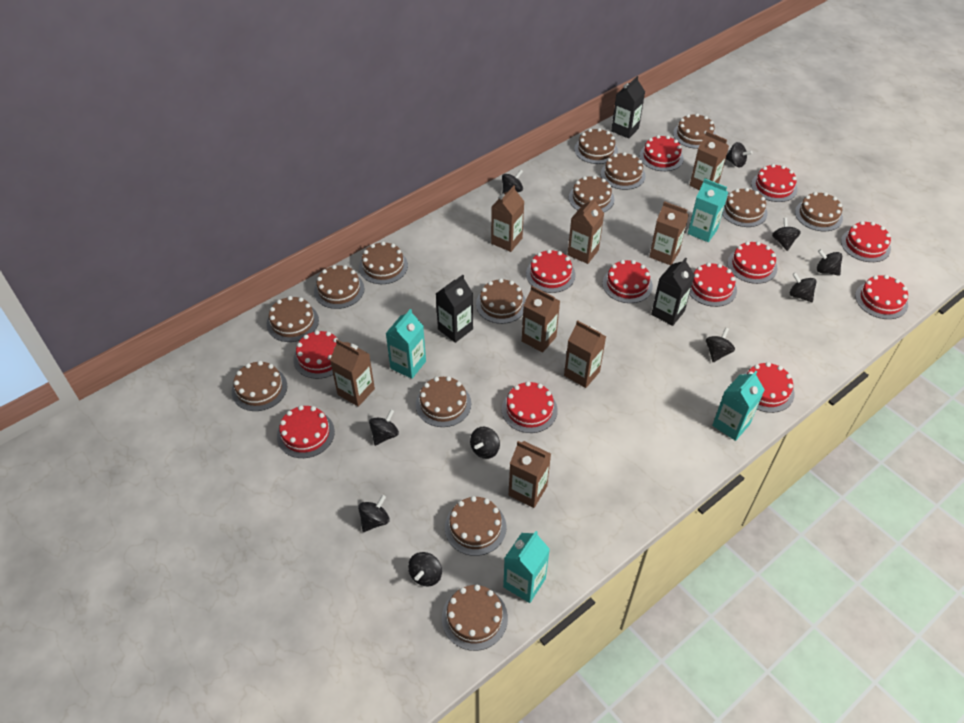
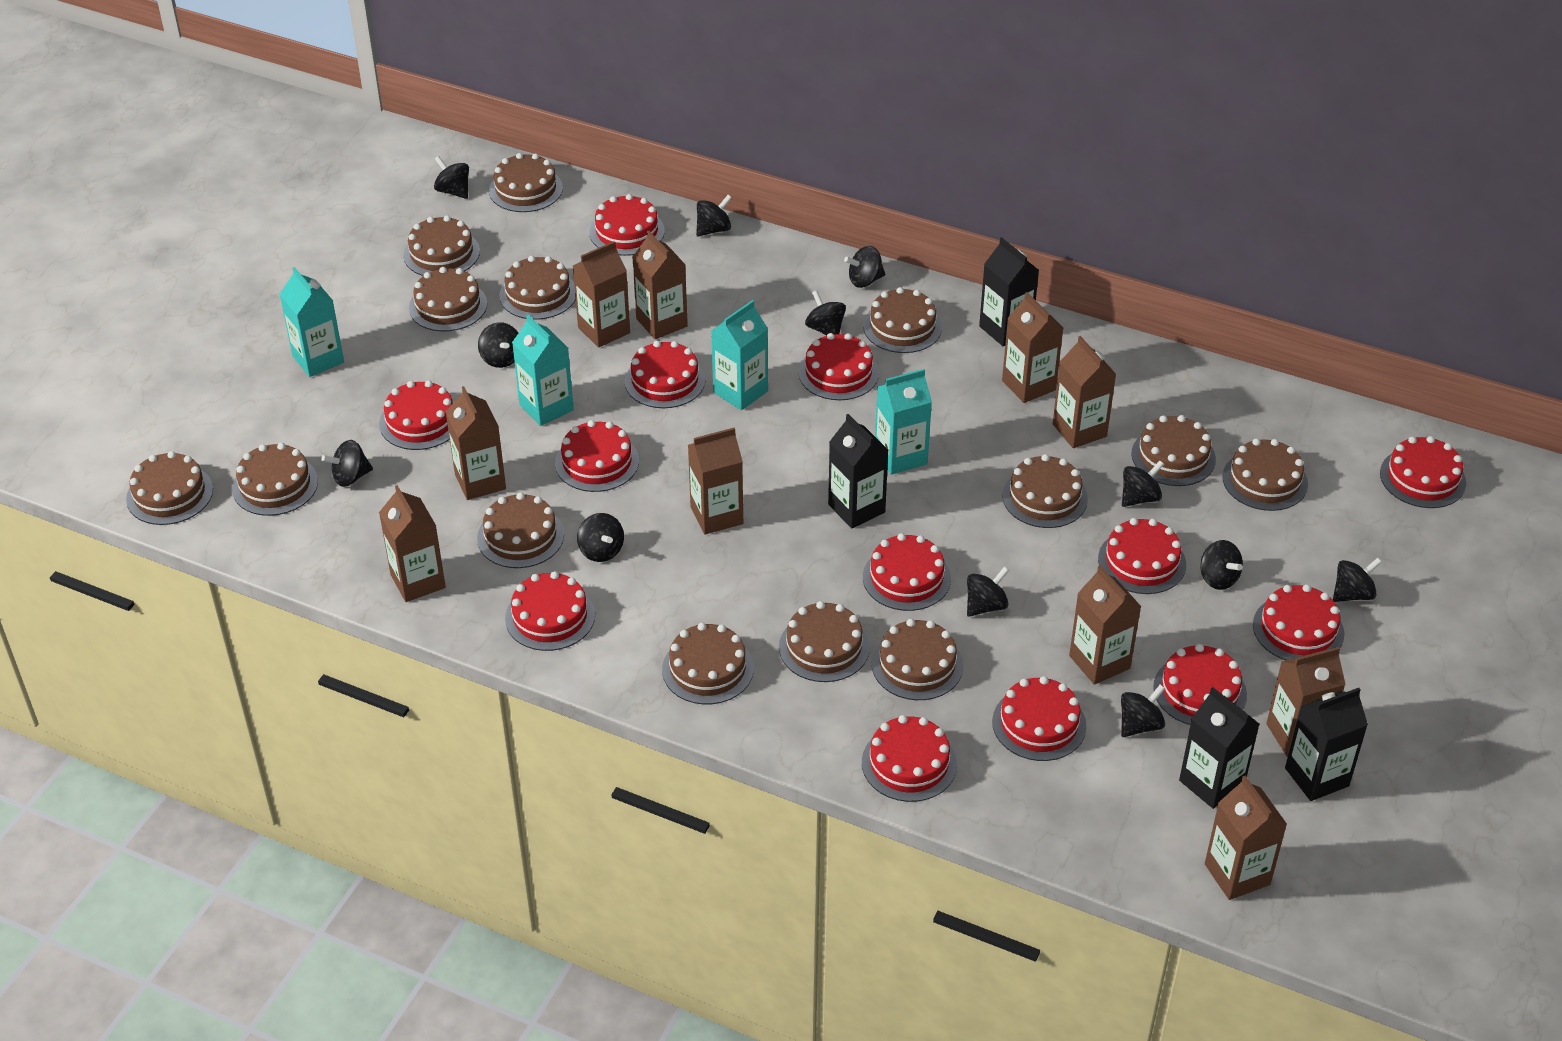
black carton: [436,275,473,343] [611,76,645,139] [651,258,695,326] = 3 -> [828,414,888,529] [979,237,1039,346] [1179,687,1259,809] [1285,688,1368,801] = 4
black spinning top: [358,495,390,532] [369,409,399,446] [408,552,442,586] [470,427,500,459] [502,169,523,194] [706,327,735,362] [726,142,753,167] [772,217,801,251] [790,272,817,302] [817,249,842,276] = 10 -> [321,440,373,487] [434,156,469,199] [478,322,518,368] [577,513,624,562] [696,195,732,237] [805,290,846,335] [844,246,885,288] [967,567,1009,617] [1121,685,1165,737] [1122,460,1164,507] [1200,540,1243,590] [1333,558,1382,602] = 12
brown carton: [330,339,375,407] [491,186,524,252] [509,441,551,508] [522,286,560,353] [564,320,606,388] [568,197,604,264] [649,201,689,265] [689,131,729,190] = 8 -> [379,485,446,602] [446,386,506,500] [573,241,630,348] [632,231,688,339] [688,428,743,535] [1002,292,1063,403] [1053,336,1116,448] [1069,565,1141,685] [1205,776,1287,900] [1266,647,1346,757] = 10
red cake: [277,405,335,458] [293,330,339,379] [502,381,558,433] [526,249,576,293] [602,260,653,303] [639,135,684,171] [689,263,737,307] [727,241,778,284] [744,362,794,413] [751,164,798,202] [841,221,891,262] [855,275,908,319] = 12 -> [379,380,454,450] [505,571,595,651] [555,420,639,492] [589,194,665,256] [625,341,705,408] [798,333,879,400] [862,715,957,802] [863,533,951,611] [992,676,1087,761] [1098,518,1186,594] [1153,644,1247,725] [1253,584,1344,660] [1380,436,1466,508] = 13

